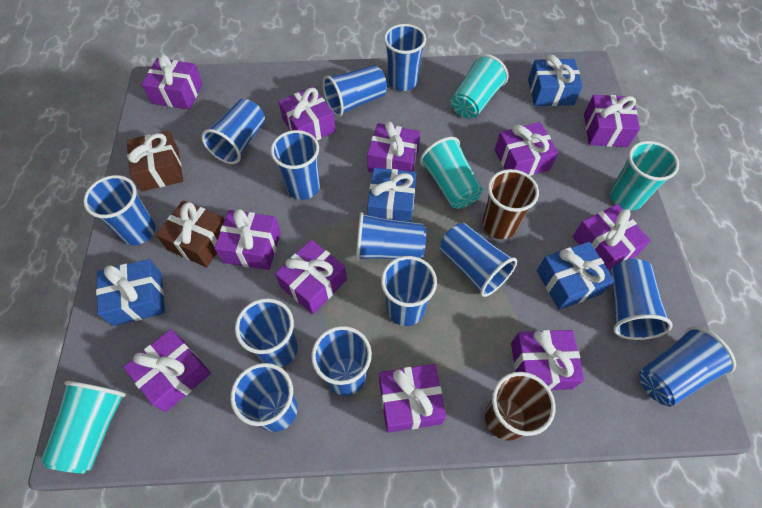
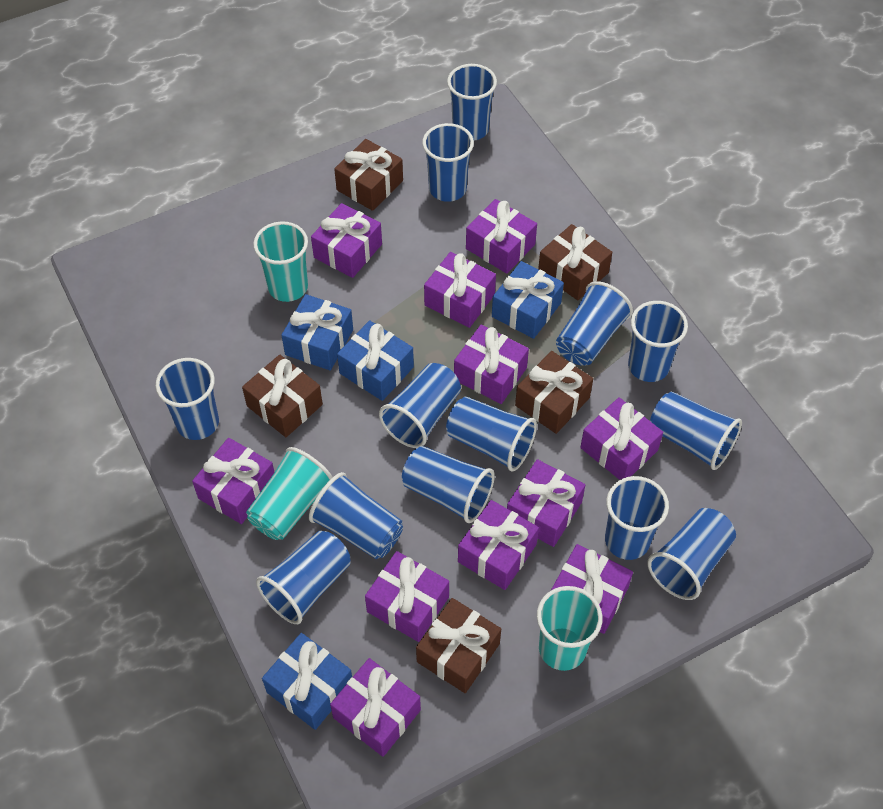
brown cup: [482,169,539,239] [485,372,555,441] = 2 -> none = 0
brown gift: [127,131,183,191] [156,201,225,267] = 2 -> [242,355,323,437] [334,139,403,211] [416,598,501,693] [515,351,593,434] [538,224,612,300] = 5
turquoise cup: [41,381,126,473] [420,137,483,209] [451,54,509,119] [610,141,679,211] = 4 -> [246,447,333,540] [253,221,308,302] [537,586,603,671] = 3

